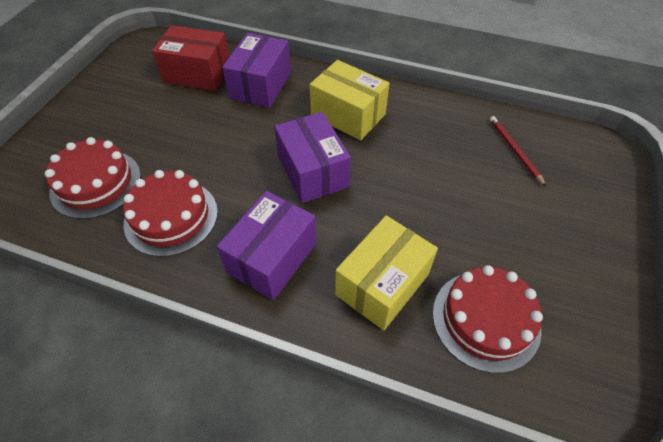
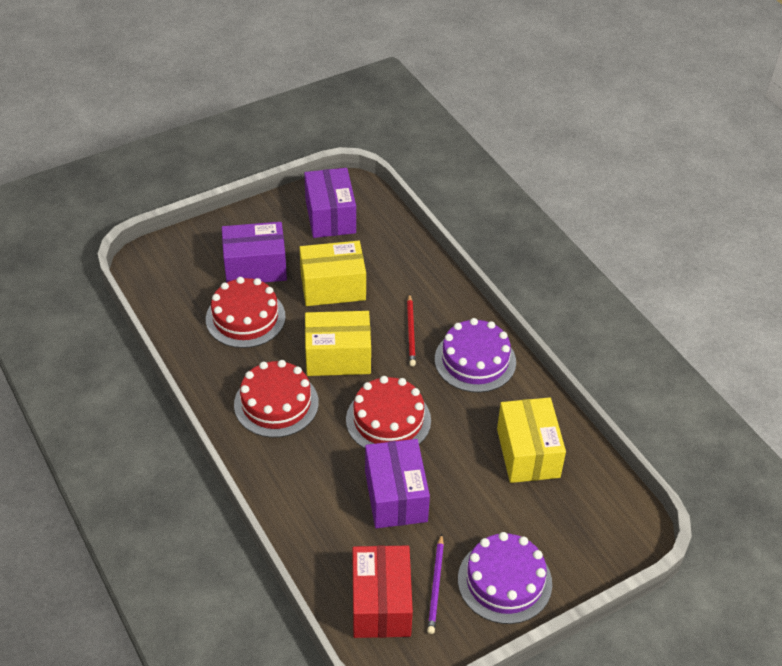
purple cake: none = 0 -> [435,318,516,393] [458,532,552,624] = 2
purple pencil: none = 0 -> [427,534,444,634] = 1
yellow box: [309,60,390,140] [335,215,438,331] = 2 -> [299,241,366,306] [305,311,371,376] [497,397,566,483] = 3

